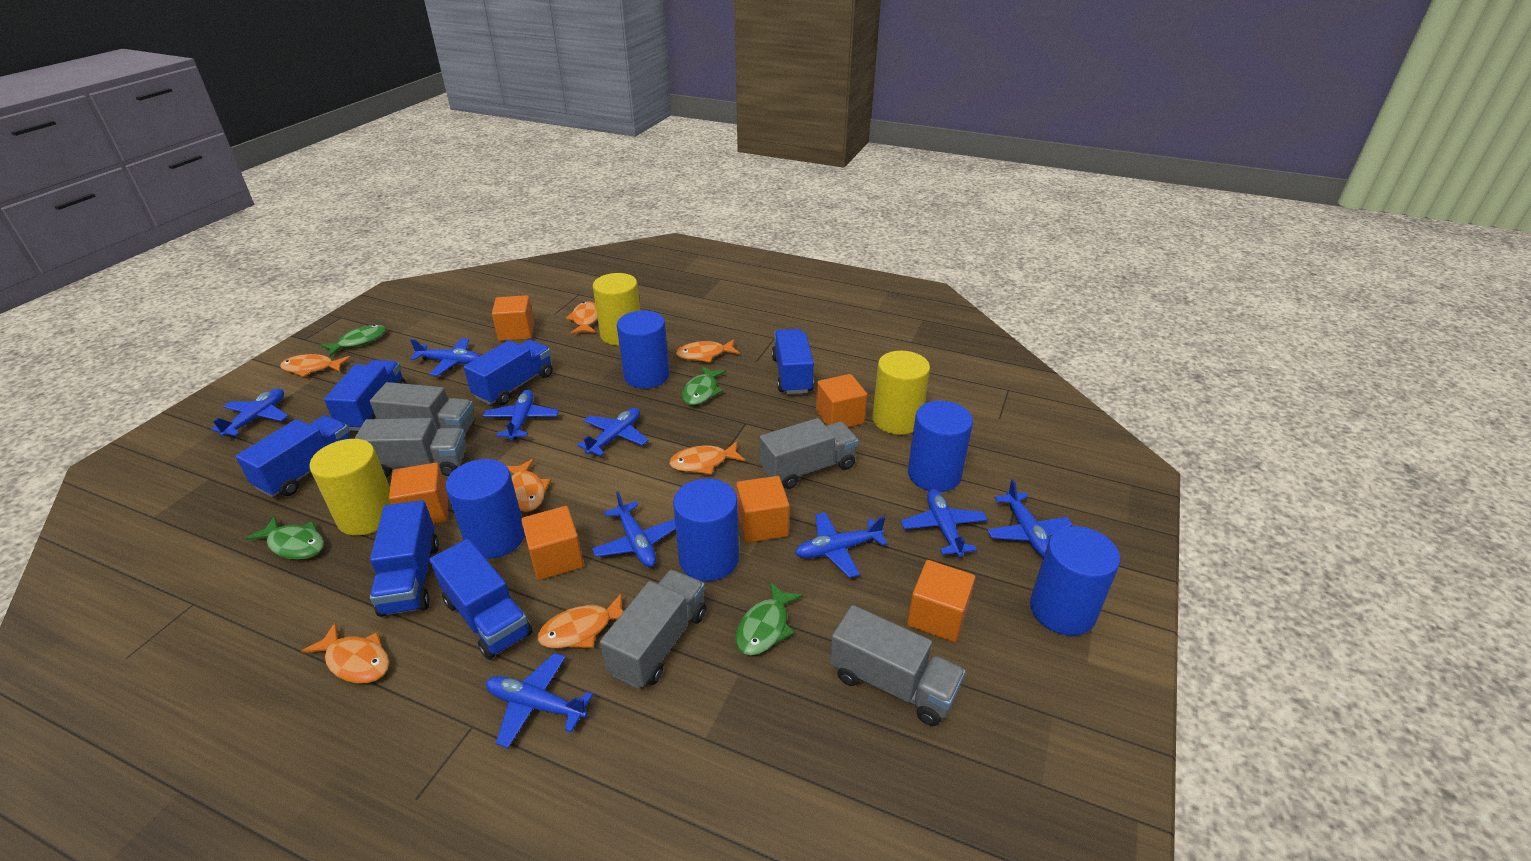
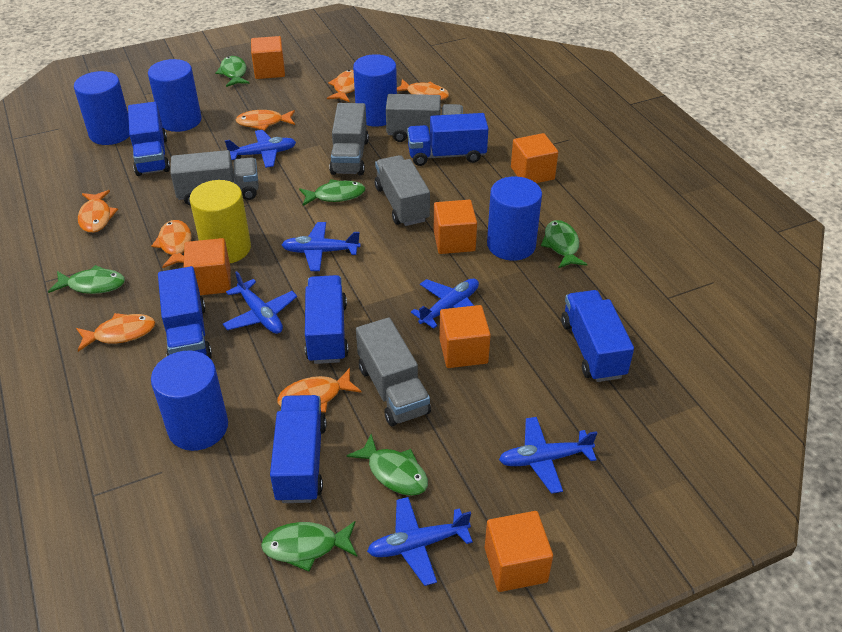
blue plane: [211,388,288,436] [410,338,480,376] [483,390,559,440] [486,653,593,748] [577,408,648,456] [592,491,676,567] [795,512,887,578] [901,489,988,557] [987,479,1073,557] = 9 -> [222,271,297,334] [225,130,296,168] [282,222,360,271] [367,497,473,586] [411,279,479,329] [499,417,597,494] = 6
green fish: [245,516,324,560] [320,325,386,356] [682,366,726,405] [735,582,803,656] = 4 -> [48,265,125,294] [216,56,250,87] [261,521,357,572] [299,179,365,206] [347,434,428,496] [541,220,587,268] = 6
yellow cylinder: [310,439,391,535] [593,273,640,345] [872,351,930,435] = 3 -> [190,180,251,263] = 1

